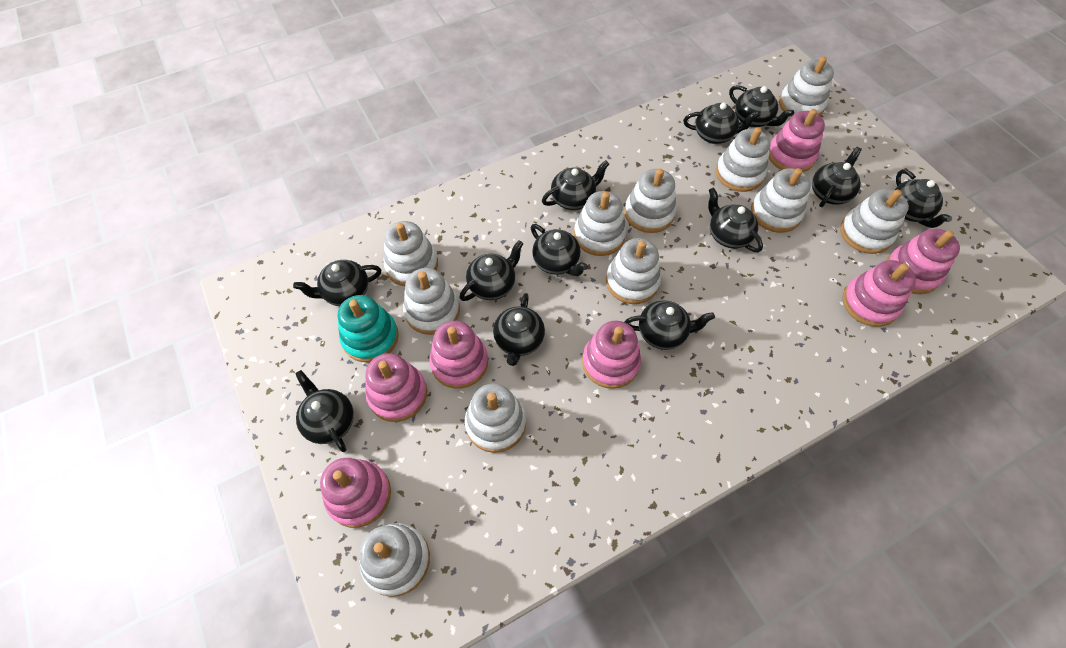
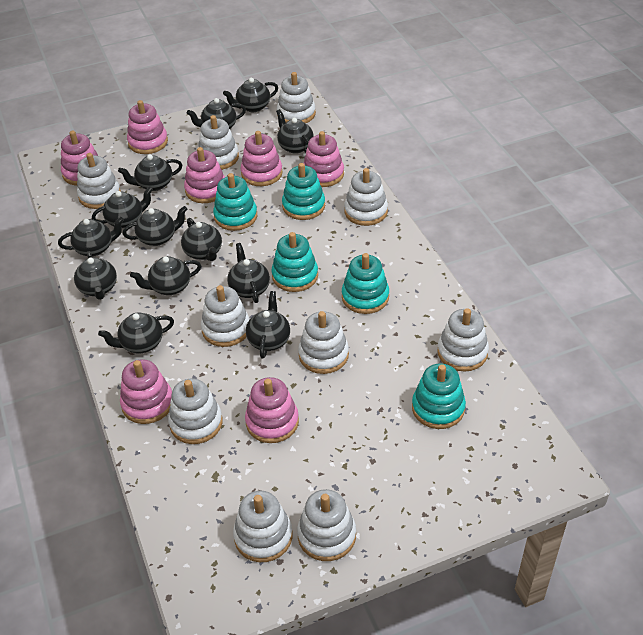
black teapot: [293,260,381,306] [295,370,354,452] [460,240,523,301] [493,293,545,366] [531,224,588,276] [542,160,609,210] [624,300,715,350] [683,103,760,144] [708,188,763,253] [729,85,794,127] [812,147,862,207] [895,169,952,228] = 12 -> [58,217,124,257] [74,251,117,300] [92,186,153,228] [98,312,174,354] [118,154,182,191] [123,206,187,246] [130,256,201,295] [181,218,222,261] [187,98,246,129] [223,78,278,112] [227,243,270,303] [246,291,290,358] [276,109,314,154] = 13
turquoise stacking toy: [338,295,399,362] = 1 -> [213,173,257,231] [271,232,318,292] [282,163,325,220] [342,253,389,314] [412,363,466,429] = 5
white stacking toy: [359,523,430,597] [383,221,438,286] [403,268,460,335] [465,384,526,453] [574,191,626,256] [606,238,661,304] [624,169,676,233] [716,127,771,192] [751,168,811,233] [779,56,834,117] [840,189,909,254] = 11 -> [77,153,121,209] [168,379,223,444] [198,115,239,170] [201,285,250,347] [233,491,292,562] [277,72,316,123] [297,489,356,561] [298,311,349,374] [344,168,388,226] [437,308,489,372] = 10

